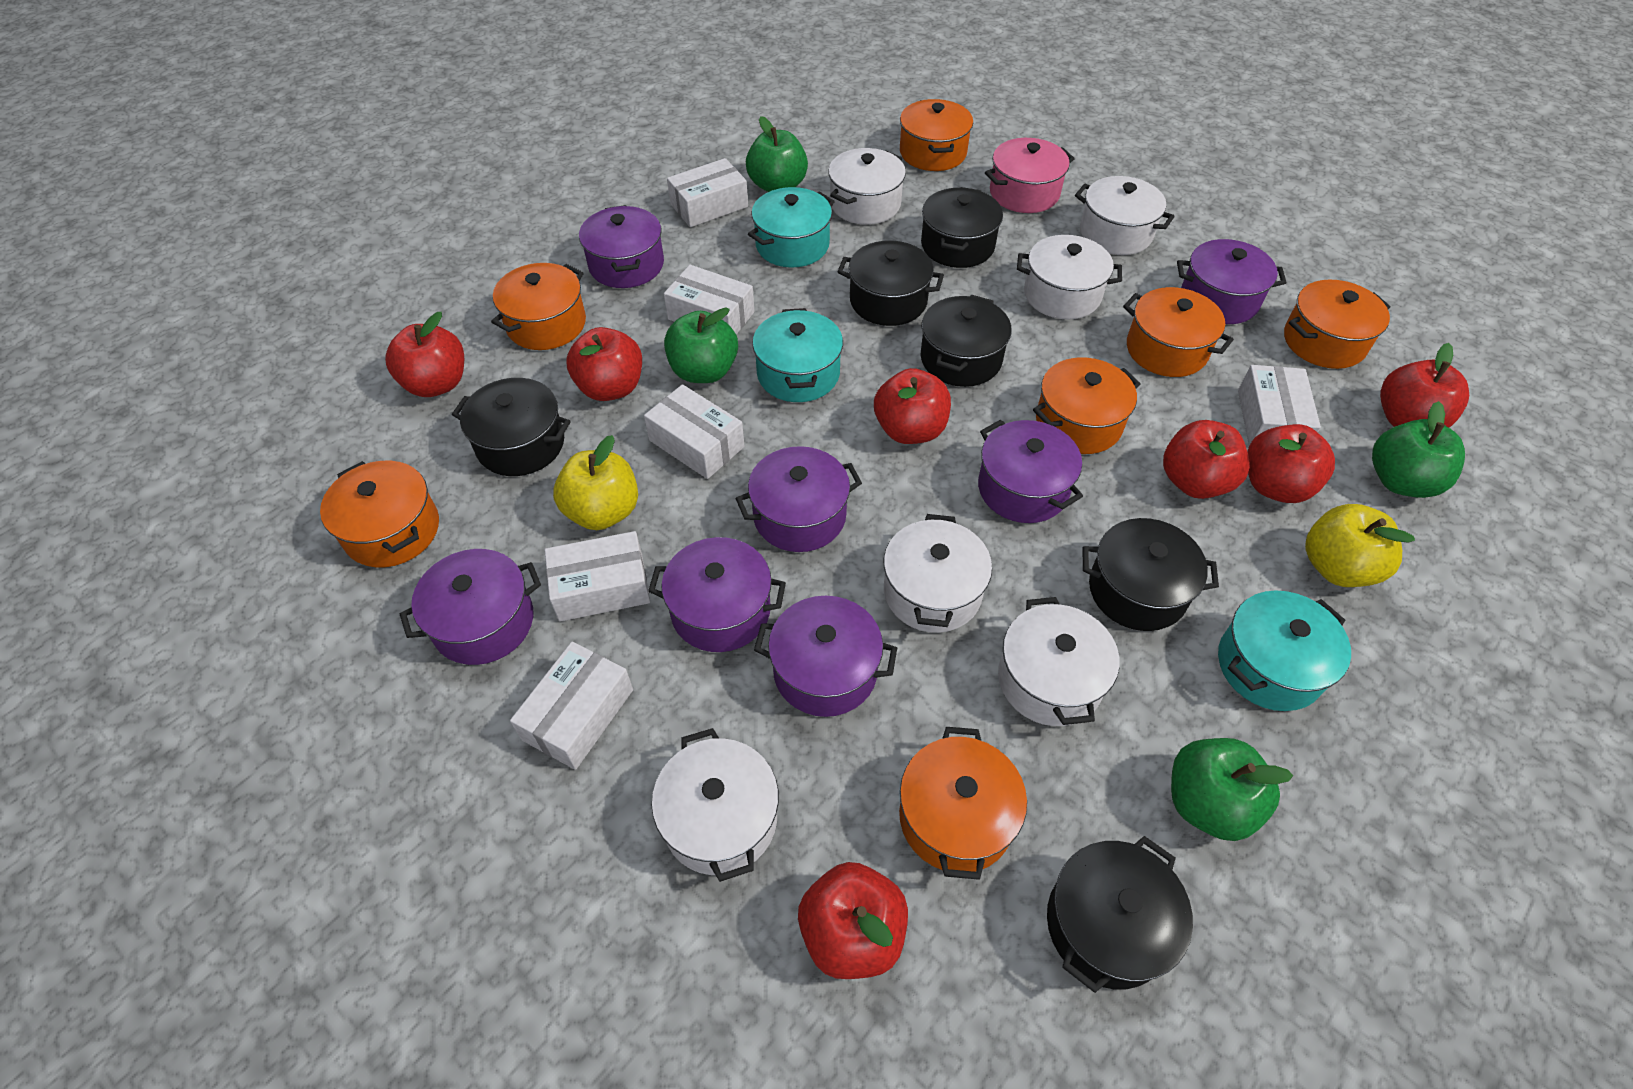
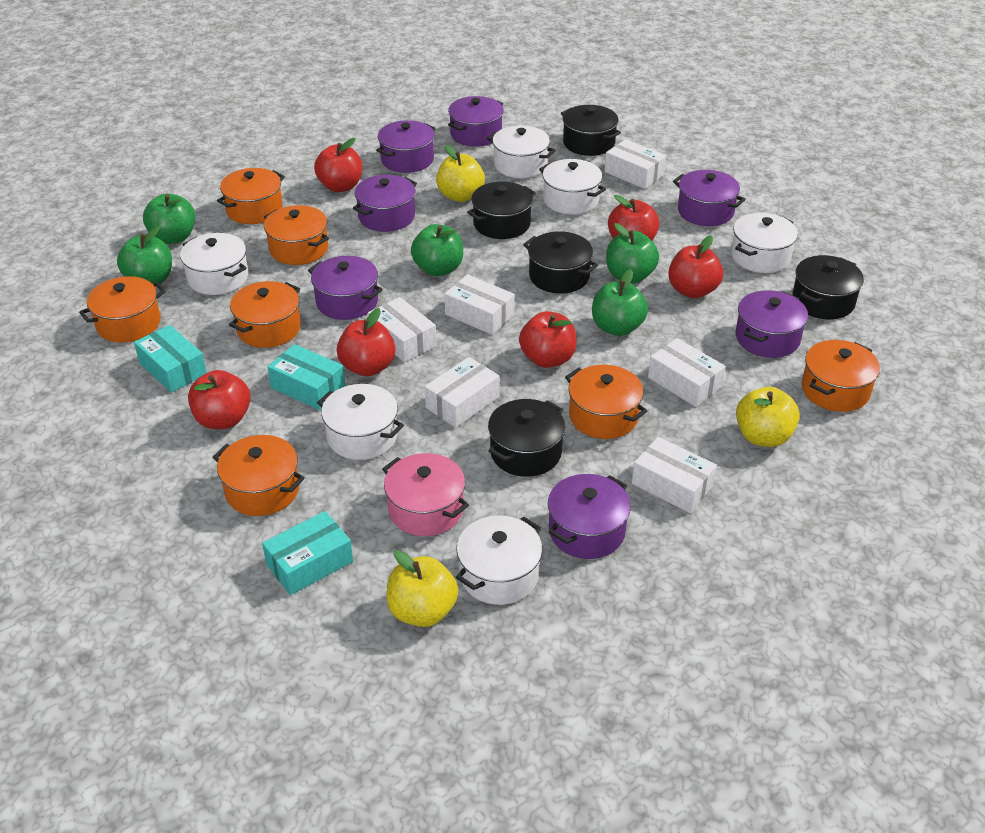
black pot: [452,378,571,476] [838,240,944,326] [921,187,1003,268] [921,295,1011,387] [1047,836,1193,993] [1082,518,1219,631] = 6 -> [467,182,536,239] [488,399,565,477] [523,231,598,294] [561,105,621,156] [792,255,864,319] = 5
green apple: [664,307,738,383] [746,116,808,192] [1171,738,1293,841] [1372,401,1465,498] = 4 -> [117,226,172,284] [143,194,195,244] [411,224,463,276] [592,269,648,336] [606,223,659,283] = 5
red apple: [385,312,464,397] [567,327,642,401] [798,862,908,979] [874,368,951,444] [1163,420,1250,499] [1247,424,1335,503] [1380,343,1469,428] = 7 -> [188,370,251,429] [314,138,362,192] [337,308,396,376] [519,311,577,368] [608,195,660,241] [668,235,723,298] = 6
turquoise box: none = 0 -> [134,325,207,393] [262,511,353,595] [267,344,345,410] = 3
turquoise pot: [748,187,835,268] [752,308,843,402] [1218,590,1351,711] = 3 -> none = 0
yellow apple: [553,435,638,530] [1305,504,1415,587] = 2 -> [386,550,458,627] [436,145,485,202] [736,387,800,447] = 3

